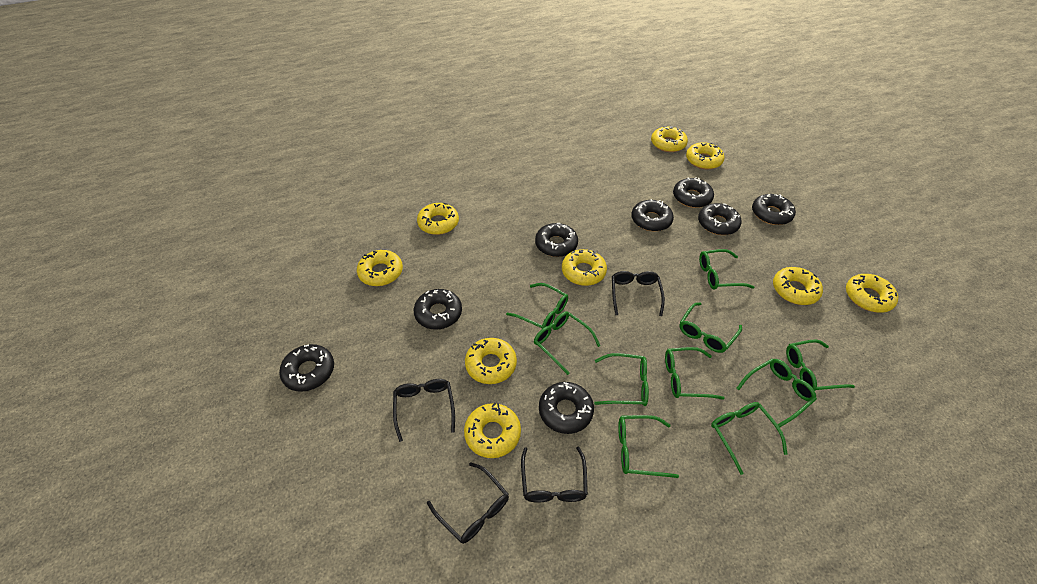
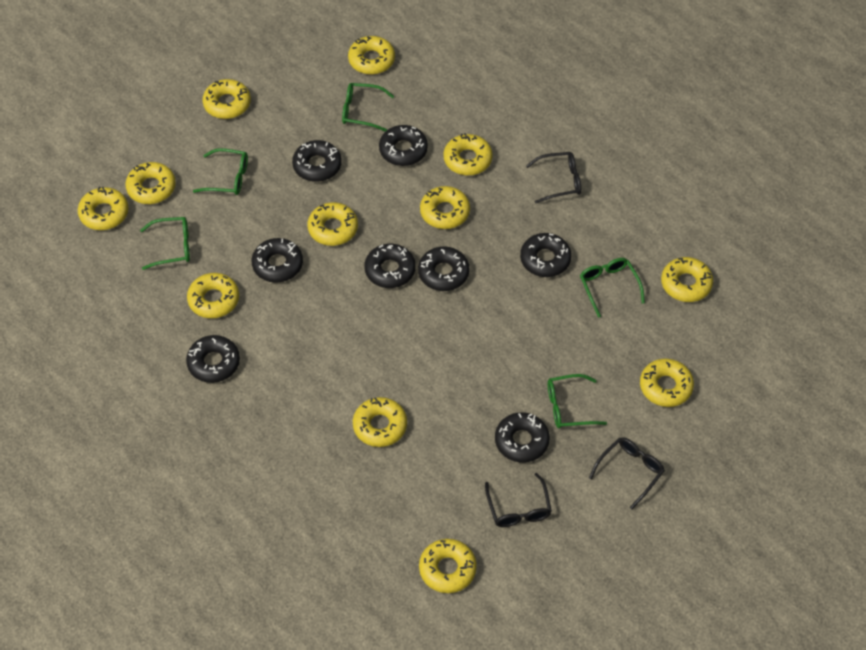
black glasses: [393,379,455,442] [427,462,509,544] [521,447,588,503] [612,271,665,316] = 4 -> [485,473,552,527] [526,152,581,203] [589,437,665,509] = 3
green glasses: [506,283,568,329] [534,312,600,375] [594,353,649,406] [618,415,679,478] [665,347,725,400] [679,303,742,353] [699,249,754,290] [711,402,788,475] [736,359,817,427] [786,339,855,391] = 10 -> [140,217,190,270] [193,148,248,195] [342,83,394,132] [548,374,607,428] [580,258,645,318] = 5
yellow donut: [357,250,403,286] [417,203,459,235] [464,403,521,458] [465,338,517,384] [562,249,607,286] [651,126,688,152] [686,142,725,170] [773,267,823,305] [846,274,898,313] = 9 -> [78,187,129,230] [125,162,176,204] [187,273,239,318] [203,79,251,119] [308,202,358,246] [348,36,395,74] [353,397,407,447] [419,539,477,593] [420,186,470,229] [444,133,493,175] [640,359,694,407] [661,257,713,302] = 12

